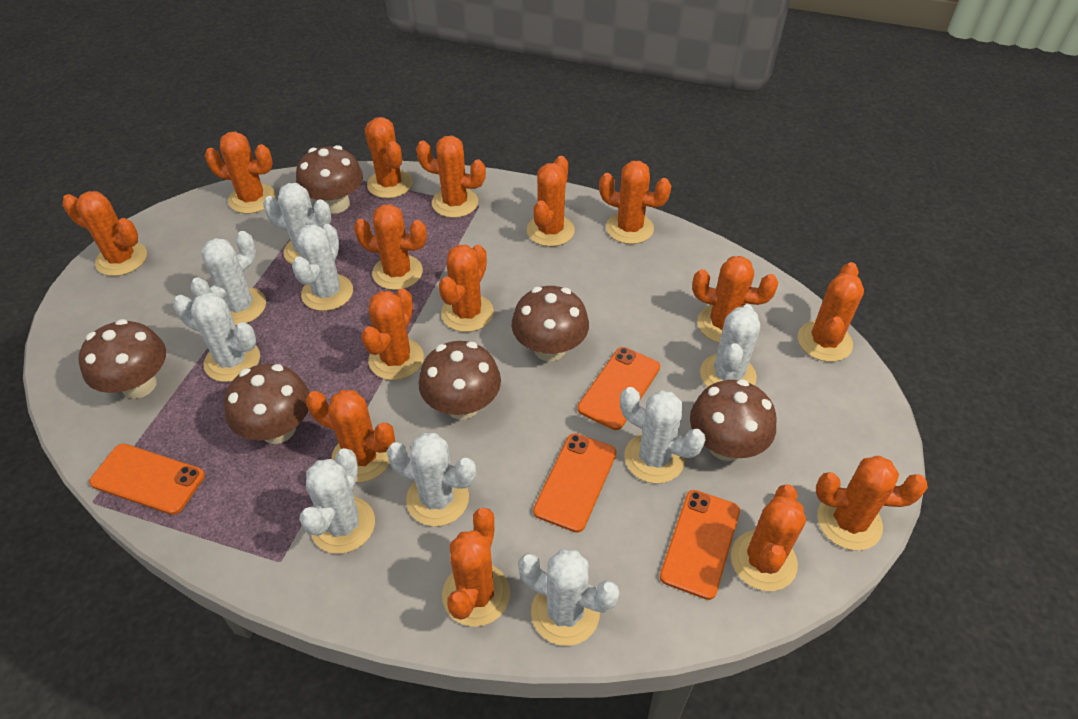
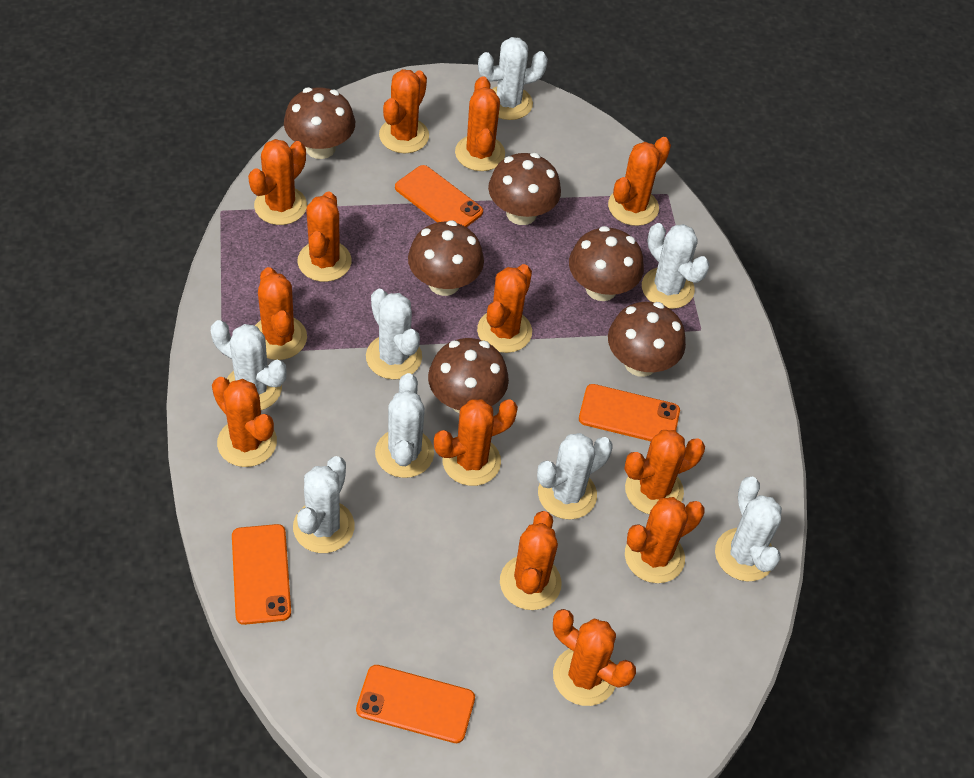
orange cactus: [62,191,147,276] [205,132,275,214] [306,390,395,482] [354,204,427,290] [361,289,424,380] [364,117,413,198] [416,136,486,218] [439,245,494,332] [442,508,510,627] [527,156,575,247] [599,161,671,244] [692,256,778,343] [731,484,806,591] [798,262,864,362] [816,456,928,550] = 15 -> [212,377,277,467] [248,139,307,225] [255,267,307,360] [297,192,352,282] [379,69,429,153] [434,399,518,486] [455,76,505,171] [477,264,532,353] [500,511,562,610] [553,609,636,706] [608,137,671,226] [624,430,705,514] [625,497,704,583] = 13
white cactus: [173,293,260,382] [190,231,266,326] [263,183,331,264] [292,224,353,311] [299,448,375,554] [387,433,476,526] [518,549,619,646] [620,387,706,484] [700,304,760,387] = 9 -> [211,320,286,410] [293,456,354,553] [366,289,422,380] [375,373,434,478] [478,37,548,120] [537,433,613,520] [642,223,710,309] [715,476,782,581] = 8

